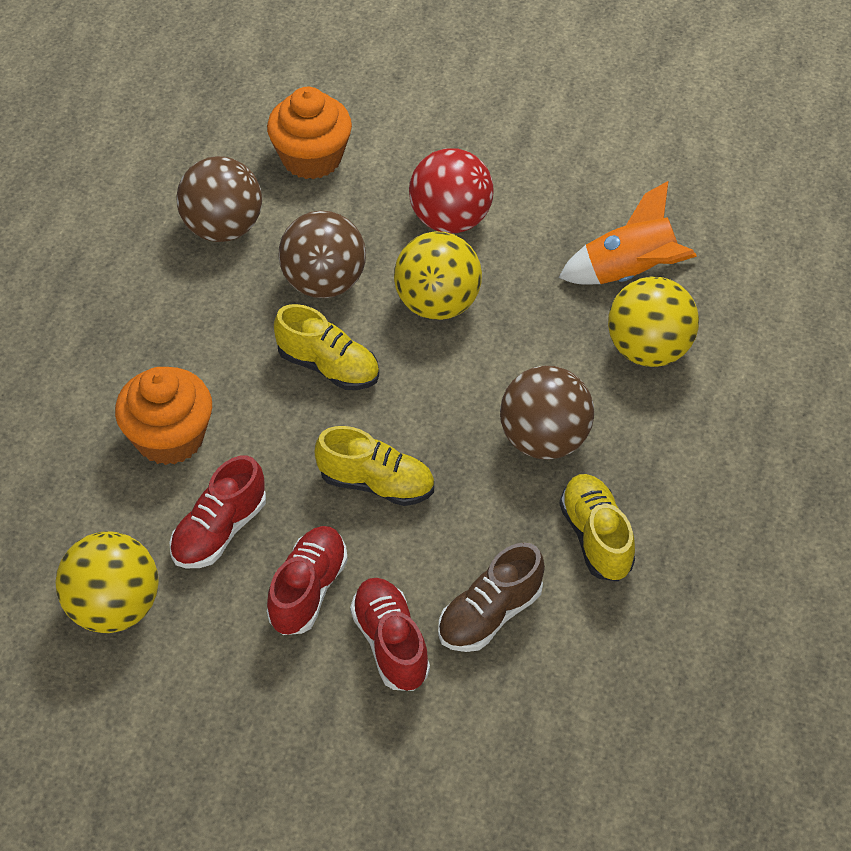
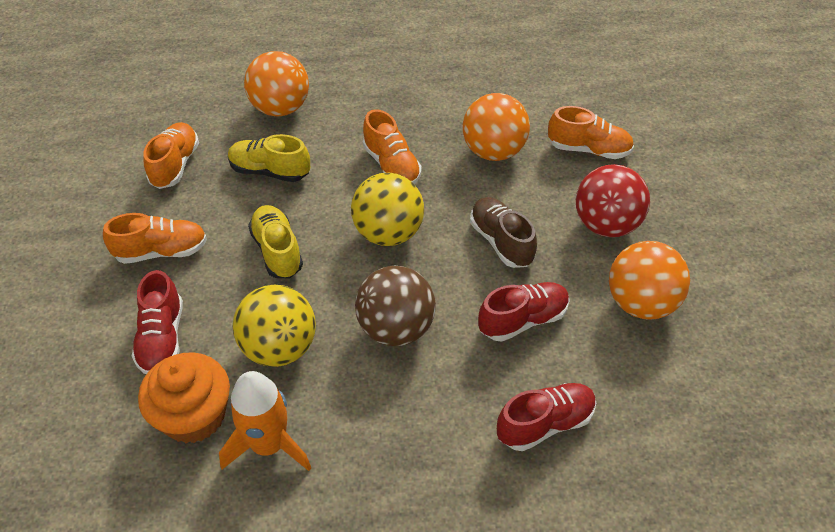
brown ball: [176,156,262,242] [278,211,366,298] [500,366,594,460] = 3 -> [355,266,436,346] = 1
orange ball: none = 0 -> [244,51,309,116] [463,93,530,161] [609,241,690,319] = 3
orange cupcake: [115,367,212,465] [267,87,352,179] = 2 -> [138,352,230,443] = 1
orange shoe: none = 0 -> [103,213,207,264] [144,122,199,189] [363,109,421,184] [548,106,634,159] = 4
yellow ball: [55,531,159,633] [394,231,482,320] [608,277,699,367] = 3 -> [233,285,316,367] [351,173,424,246] = 2
yellow shoe: [274,304,379,390] [315,426,434,506] [559,474,635,581] = 3 -> [228,134,310,182] [248,205,303,278] = 2

